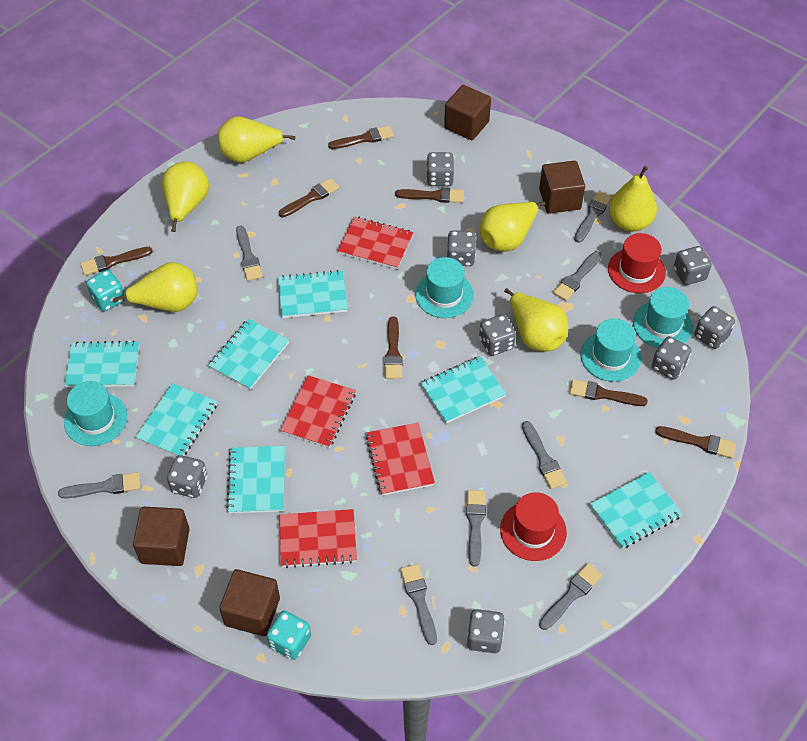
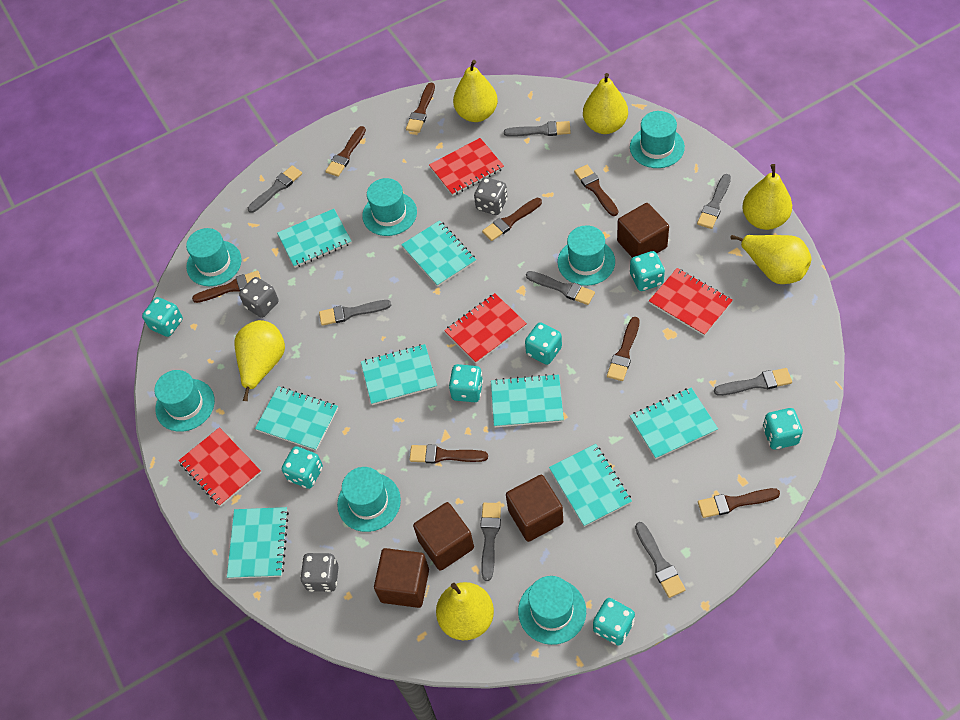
brown brush: [80,247,153,275] [279,178,340,217] [328,126,394,149] [384,317,402,379] [395,188,464,203] [569,379,648,406] [655,426,736,458] = 7 -> [192,271,261,303] [325,126,366,177] [406,83,435,132] [409,445,488,464] [482,198,542,241] [574,165,618,216] [607,317,640,381] [698,488,780,518] = 8
grey dice: [167,455,207,498] [426,152,454,186] [447,230,476,266] [467,609,505,653] [479,314,516,356] [652,336,692,379] [674,246,712,285] [694,306,735,349] = 8 -> [239,277,279,318] [300,553,339,592] [474,177,508,215] = 3
red hat: [500,492,567,561] [608,233,666,293] = 2 -> none = 0
turquoise dice: [86,270,125,312] [267,611,311,660] = 2 -> [142,297,183,337] [282,446,323,489] [449,364,483,402] [525,322,562,365] [593,598,635,646] [630,251,665,291] [763,408,803,450] = 7
turquoise hat: [64,381,127,446] [415,257,474,318] [580,319,641,382] [633,287,693,348] = 4 -> [154,370,215,432] [186,228,242,286] [337,467,401,532] [362,178,417,236] [518,576,586,645] [558,225,615,286] [630,111,685,168] = 7
turquoise notebook: [65,341,139,388] [136,383,217,456] [208,319,289,390] [226,446,285,513] [278,270,348,318] [421,356,506,423] [590,472,683,549] = 7 -> [227,507,289,579] [255,386,338,451] [277,209,352,268] [361,344,437,405] [401,220,476,287] [491,374,564,427] [549,444,632,527] [630,388,718,459] = 8

